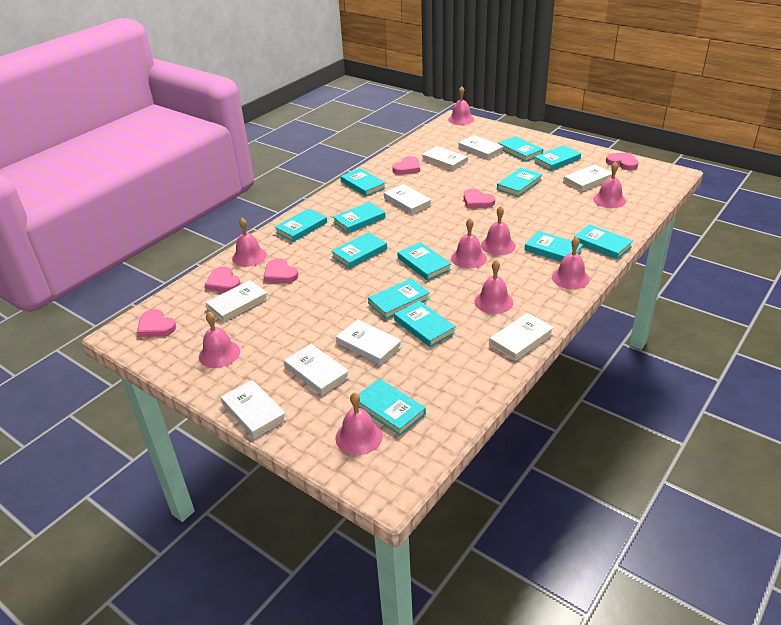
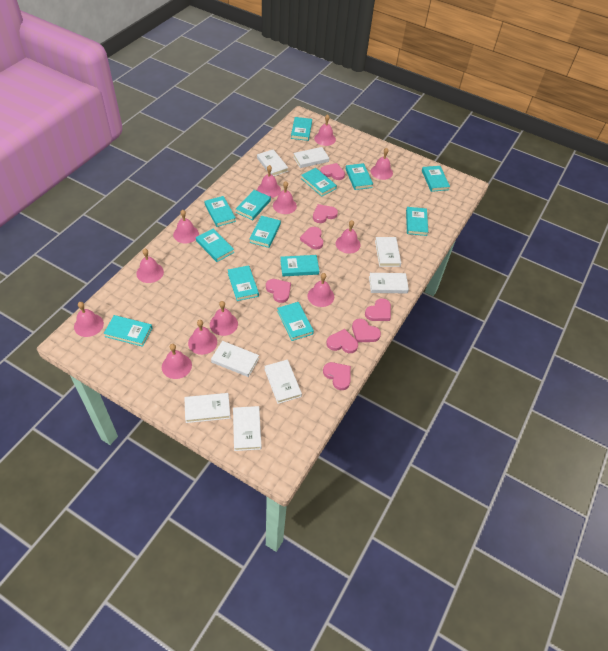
pink bell: [199,312,240,368] [232,218,267,267] [335,392,383,455] [448,86,474,125] [451,218,487,268] [474,260,513,314] [481,206,516,255] [552,237,590,289] [593,162,626,208] = 9 -> [74,302,104,337] [136,249,164,283] [162,344,192,379] [173,210,199,244] [188,320,217,355] [210,301,238,336] [257,165,281,198] [273,181,297,214] [308,273,334,307] [314,114,336,146] [336,220,361,254] [370,148,393,180] = 12
pink heart: [137,309,176,337] [205,266,241,292] [263,258,298,283] [393,156,420,174] [464,189,495,208] [606,153,638,170] = 6 -> [266,279,291,303] [300,227,323,249] [313,204,338,223] [320,163,345,180] [323,362,351,390] [327,329,358,353] [352,319,381,342] [365,298,391,321] = 8
white book: [206,280,269,322] [221,380,287,438] [284,344,350,395] [336,319,402,365] [384,184,432,214] [422,146,468,171] [458,135,504,159] [489,313,554,361] [563,164,612,192] = 9 -> [184,393,230,423] [211,341,259,377] [233,406,262,451] [257,149,288,176] [264,360,302,404] [293,147,329,168] [369,273,409,293] [375,237,401,267] = 8

